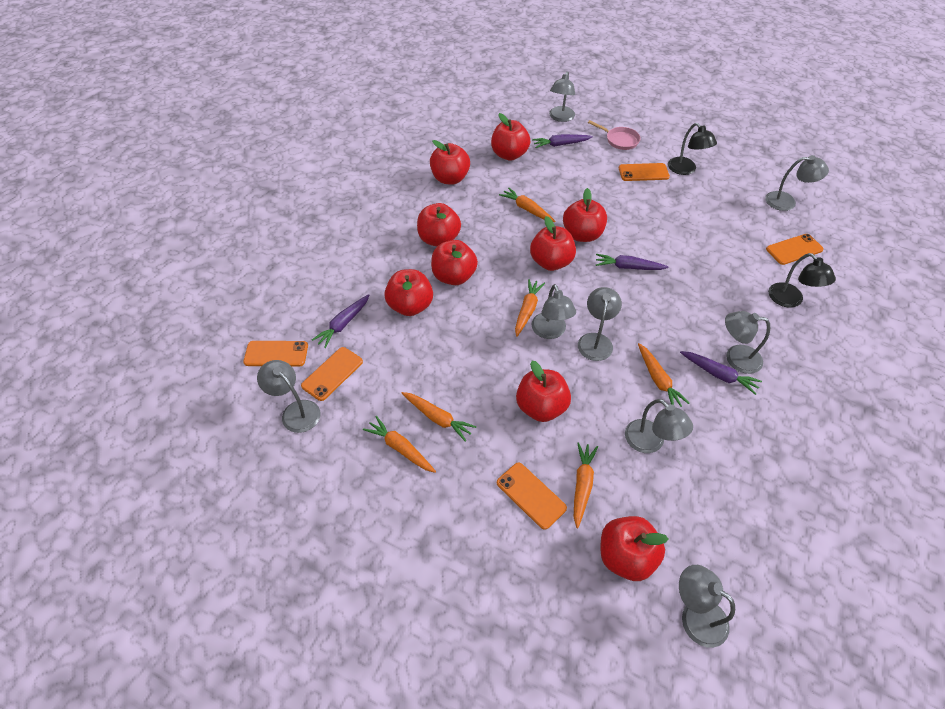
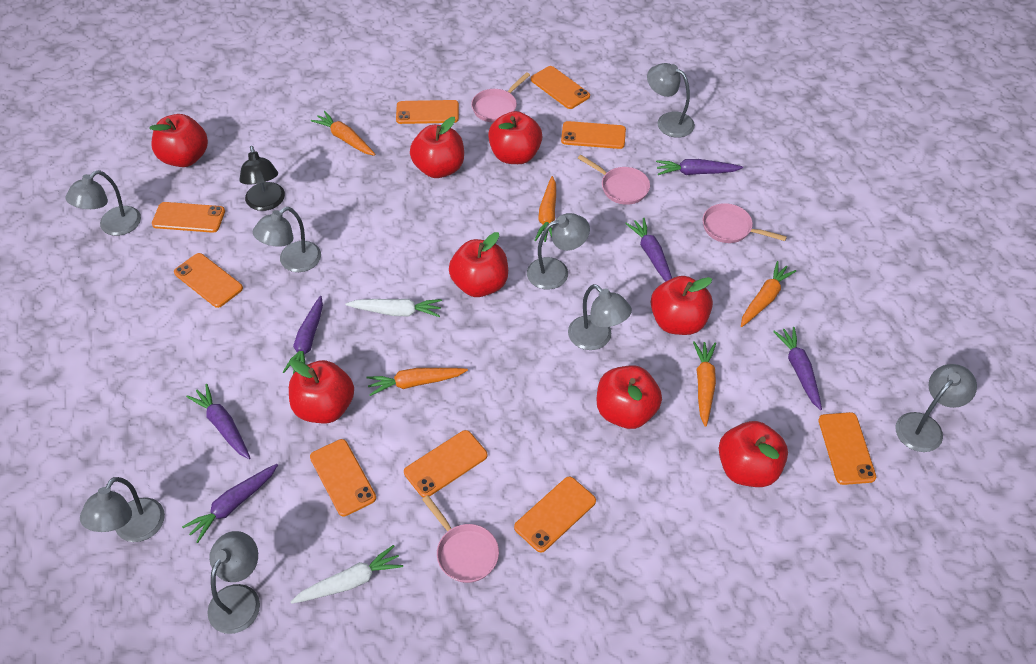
black lamp: [668,123,717,175] [769,253,836,308] = 2 -> [240,146,285,211] = 1
orange carrot: [363,416,436,473] [401,392,476,442] [499,187,555,222] [515,279,545,337] [574,442,598,528] [638,343,690,407] = 6 -> [311,111,375,155] [366,368,468,396] [534,176,556,242] [693,341,716,427] [741,261,796,327] = 5
orange phone: [243,341,308,367] [301,347,363,401] [497,463,567,530] [619,163,670,181] [766,234,824,265] = 5 -> [152,202,225,233] [174,253,243,308] [310,439,376,516] [396,100,459,124] [404,430,487,498] [514,477,596,552] [531,66,590,109] [561,121,626,149] [818,412,876,485] = 9
pink pan: [588,120,641,150] = 1 -> [422,495,499,583] [471,72,530,122] [578,155,650,205] [703,203,787,243] = 4
purple carrot: [312,294,370,348] [532,134,593,148] [596,254,669,270] [680,351,762,395] = 4 -> [182,464,278,543] [186,384,250,459] [283,296,323,374] [625,218,672,282] [656,159,743,175] [773,327,822,410] = 6
red apple: [384,269,433,316] [417,203,461,246] [430,140,470,184] [431,240,478,285] [491,113,530,161] [516,361,571,422] [530,216,576,271] [563,188,607,242] [601,516,668,581] = 9 -> [149,114,208,167] [289,359,354,423] [410,117,464,178] [449,232,508,297] [488,111,542,164] [597,365,662,429] [651,276,713,335] [719,421,788,487] = 8
white carrot: none = 0 -> [291,545,403,604] [346,299,442,317] = 2

